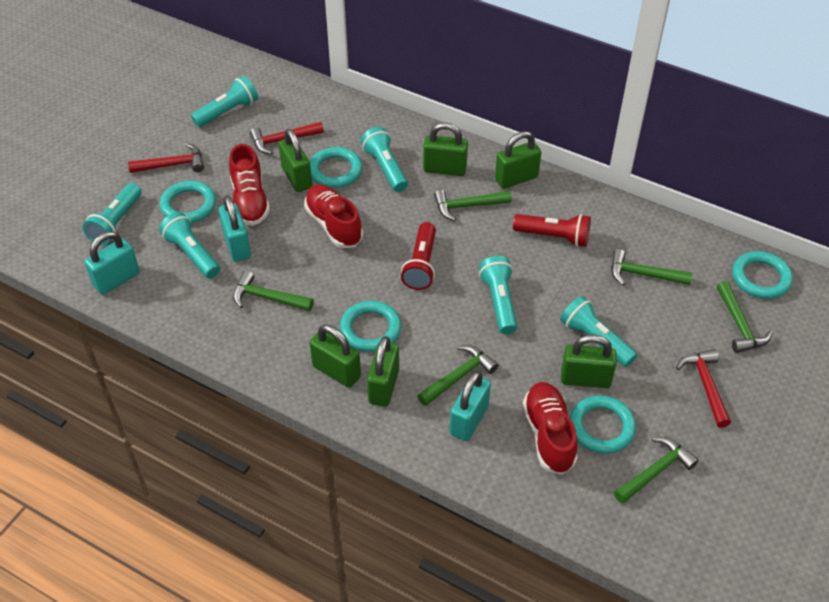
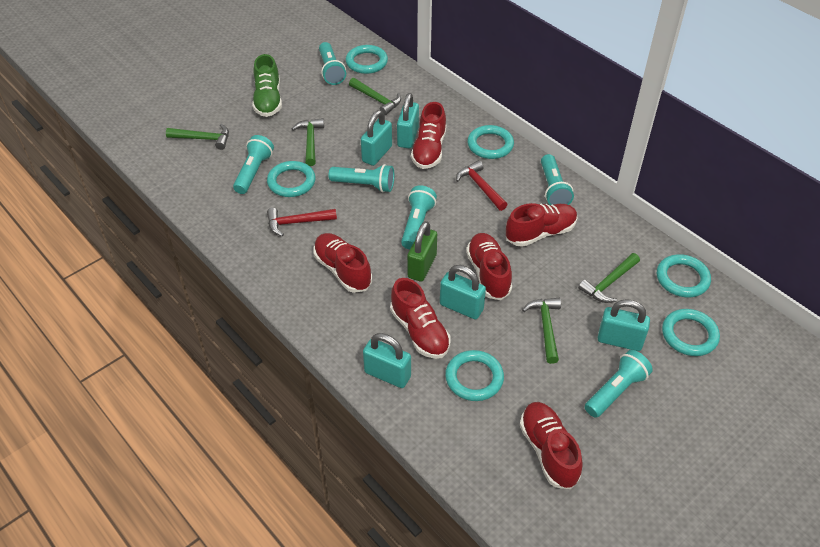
green hammer: [233,271,314,311] [417,345,498,406] [434,190,512,221] [611,249,692,285] [614,437,698,504] [717,281,772,353] = 6 -> [166,124,229,150] [292,118,324,166] [349,78,401,115] [522,298,561,364] [578,253,640,303] = 5
green padlock: [278,129,312,192] [310,325,361,388] [367,336,399,407] [423,122,468,176] [495,131,541,189] [561,334,617,388] = 6 -> [407,221,437,282] = 1
green shoe: none = 0 -> [252,54,282,117] = 1
red flashlight: [401,222,436,290] [513,214,591,247] = 2 -> none = 0
red hammer: [128,143,204,173] [250,122,324,155] [676,349,731,428] = 3 -> [267,208,337,236] [456,160,508,211] = 2
red shoe: [229,144,270,226] [304,184,363,248] [523,382,578,475] = 3 -> [313,233,372,293] [390,278,450,359] [411,102,447,169] [466,233,512,300] [506,203,578,247] [520,402,583,489] = 6
turquoise padlock: [84,231,140,295] [219,195,251,262] [450,371,491,441] = 3 -> [361,110,392,166] [363,333,411,388] [397,93,419,148] [440,265,486,319] [597,299,650,351] = 5
turquoise ring: [160,181,216,223] [310,147,362,188] [340,301,401,352] [570,395,636,454] [732,251,793,299] = 5 -> [267,161,316,197] [346,45,388,74] [445,350,504,401] [467,125,514,159] [657,254,711,297] [662,309,720,356] = 6

